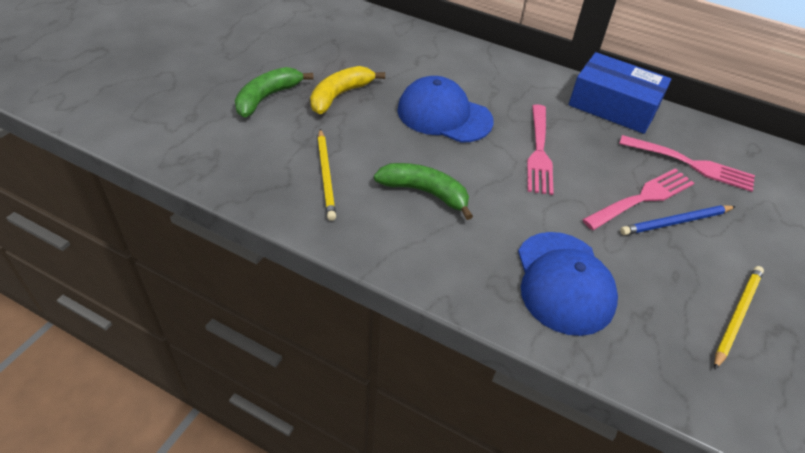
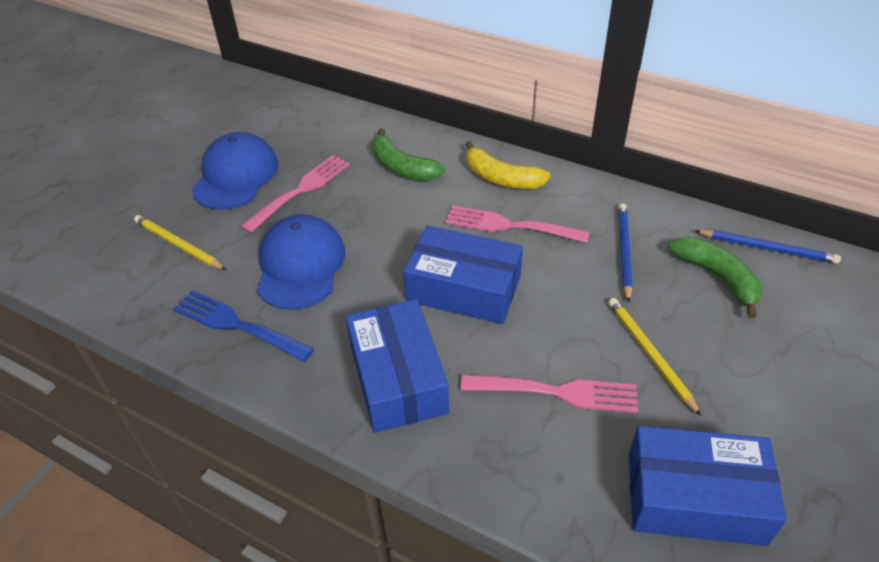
blue box: [569,52,671,134] = 1 -> [346,299,449,433] [403,226,523,324] [629,426,787,546] = 3
blue fork: none = 0 -> [173,290,314,362] = 1
blue pencil: [620,205,736,235] = 1 -> [618,204,632,303] [695,230,841,264] = 2

